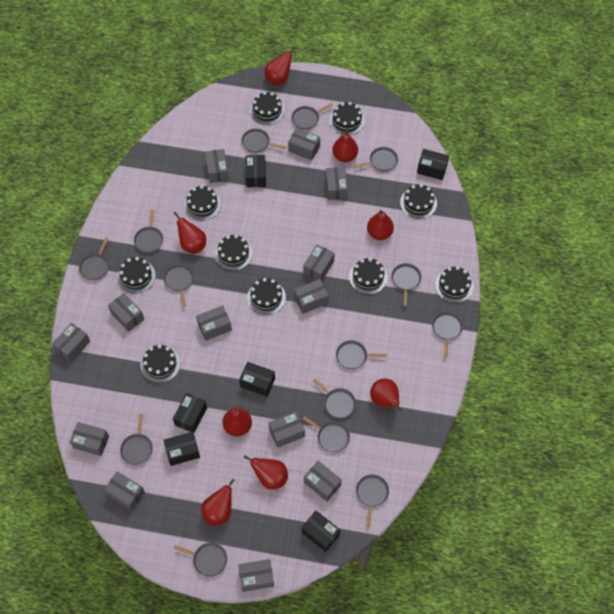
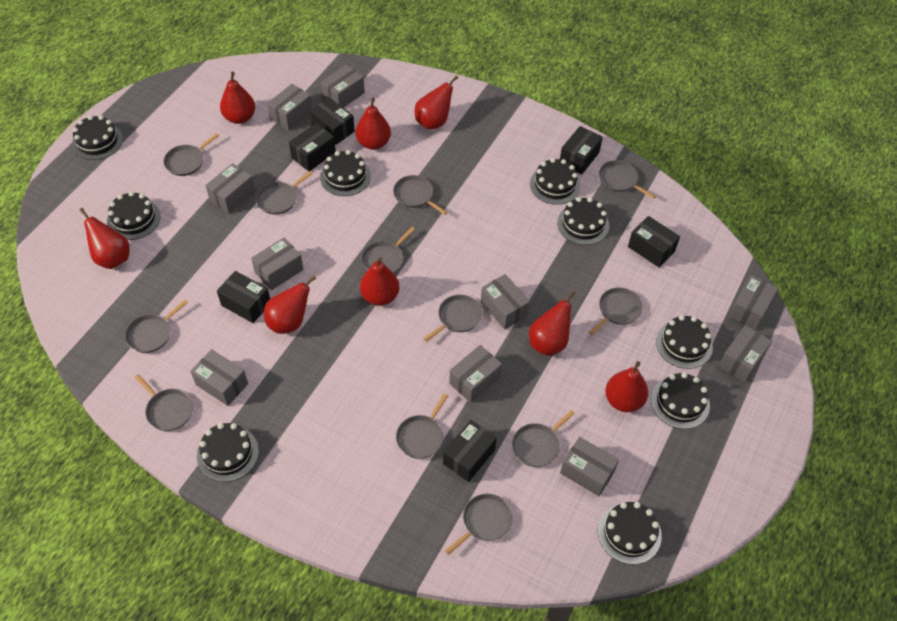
black cake: [117,257,156,294] [140,344,180,383] [184,185,221,221] [215,234,253,271] [247,278,286,315] [250,92,285,125] [329,102,365,135] [349,258,388,294] [400,184,437,219] [435,266,474,303] = 10 -> [72,115,123,160] [107,191,161,240] [197,423,259,482] [320,150,371,196] [530,158,580,205] [557,197,609,245] [598,502,662,565] [651,372,710,429] [656,315,713,369] = 9
grey box: [52,323,90,362] [70,422,109,456] [104,471,145,511] [108,293,144,332] [196,306,232,341] [205,149,229,183] [238,559,274,592] [269,411,305,448] [288,128,320,160] [294,279,329,314] [303,244,335,282] [304,461,342,502] [326,167,348,200] = 13 -> [190,349,248,406] [205,163,255,214] [251,238,304,290] [267,84,312,131] [321,64,365,108] [449,345,502,403] [481,274,530,329] [560,437,619,496] [719,325,772,382] [729,275,778,330] = 10
grey pan: [79,237,109,280] [120,414,153,465] [134,210,163,253] [163,264,194,307] [174,543,227,577] [241,128,286,153] [291,103,333,130] [303,416,350,452] [313,379,356,418] [336,340,387,369] [354,147,398,171] [356,474,389,527] [391,263,422,306] [432,312,463,357] = 14 -> [125,300,188,353] [135,375,193,431] [164,133,219,176] [256,171,313,215] [361,227,415,273] [393,175,447,215] [396,393,448,459] [423,295,482,342] [445,494,513,555] [512,410,575,467] [589,288,643,335] [599,160,656,199] = 12

